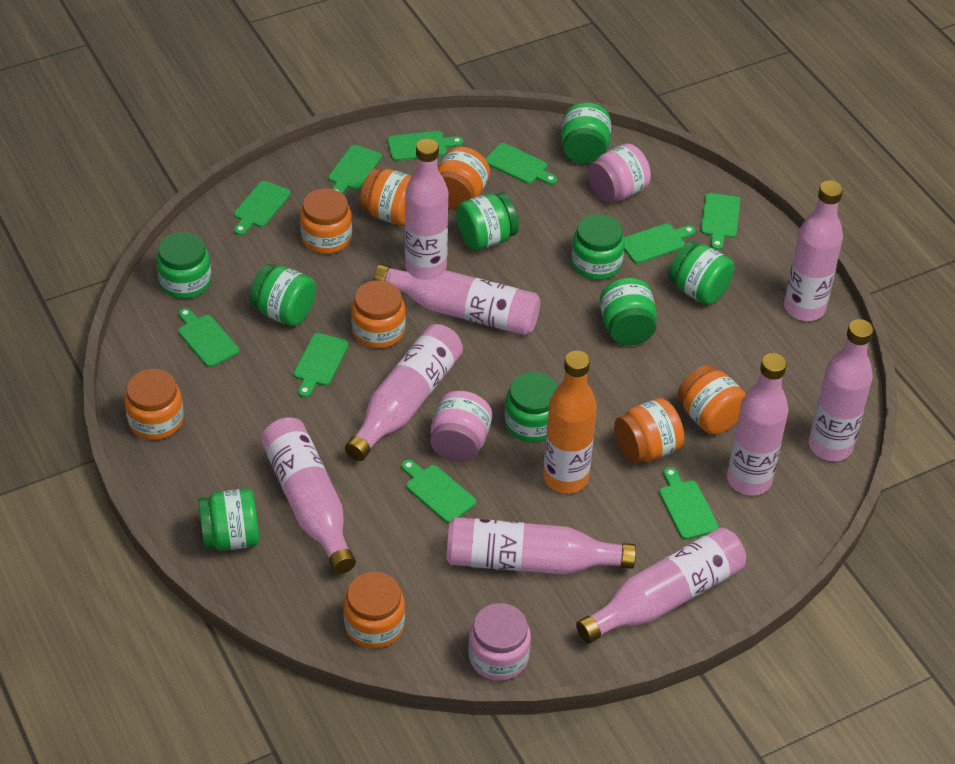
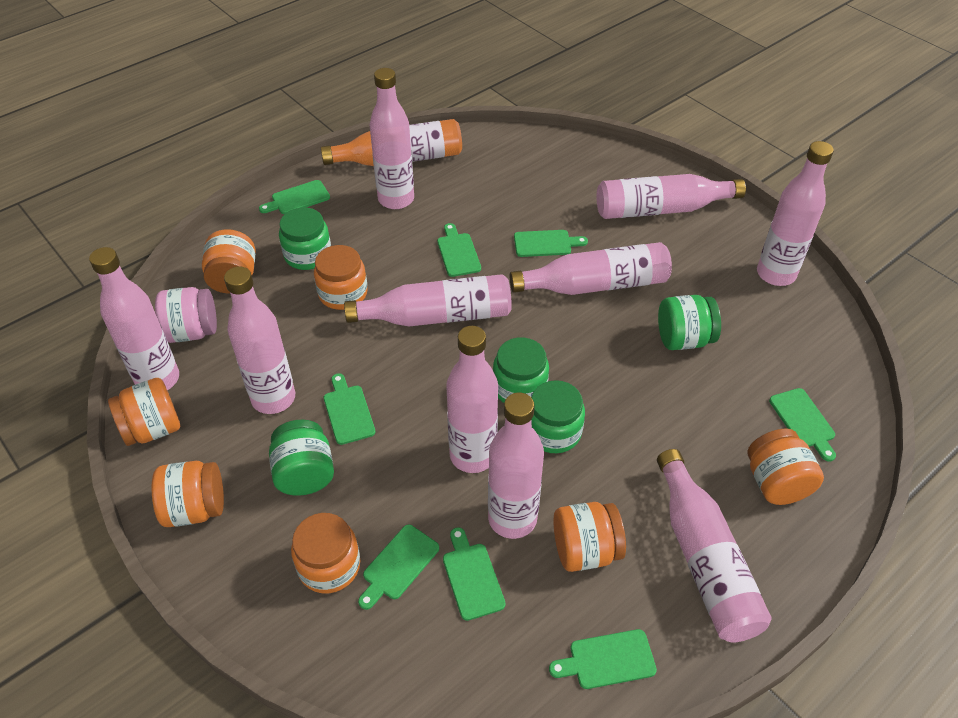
green cutting board: [178,308,239,367] [234,181,291,235] [294,333,349,398] [328,145,382,194] [387,131,463,161] [401,460,476,523] [485,143,557,185] [624,223,696,264] [659,467,719,540] [701,193,740,250] = 10 -> [259,180,330,214] [324,373,376,445] [358,525,439,610] [437,223,481,277] [443,527,506,621] [514,230,588,257] [549,629,657,689] [769,388,836,462] = 8
green jar: [156,232,212,299] [198,488,259,551] [249,264,316,326] [456,192,519,251] [505,372,558,442] [561,102,611,165] [571,214,625,280] [600,278,657,346] [668,241,734,305] = 9 -> [269,419,334,496] [279,208,331,270] [493,337,549,403] [531,380,585,453] [658,295,721,350] = 5
orange jar: [124,369,184,440] [300,188,352,254] [343,572,405,649] [351,280,405,348] [360,168,412,226] [438,146,490,210] [614,398,684,463] [678,365,746,435] = 8 -> [108,378,180,446] [152,461,224,527] [202,229,255,293] [291,513,360,593] [314,245,368,310] [554,502,626,572] [747,429,824,505] = 7
pink bottle: [261,418,356,574] [345,324,463,461] [373,264,540,335] [405,139,448,272] [446,517,636,574] [576,527,746,644] [727,353,789,496] [784,180,843,321] [809,319,873,461] = 9 -> [89,247,179,390] [224,266,295,414] [344,274,512,326] [370,68,414,209] [446,326,498,473] [488,393,544,539] [510,242,672,295] [597,174,746,219] [657,449,772,643] [757,141,834,286] = 10
pink jar: [430,391,492,462] [468,603,531,681] [588,143,651,203] = 3 -> [155,287,217,343] = 1

